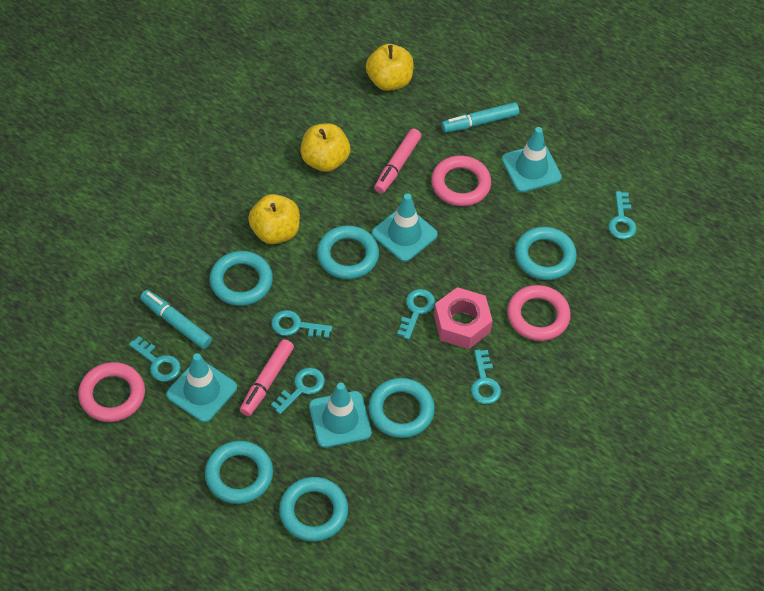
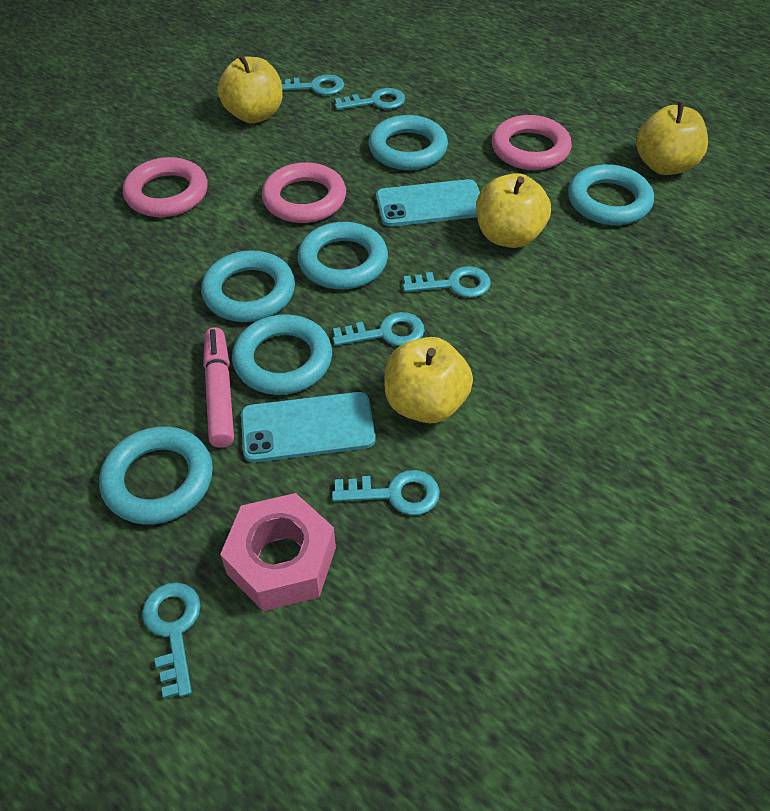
pink marker: [240,339,294,416] [374,129,422,193] = 2 -> [203,327,234,448] = 1
turquoise marker: [140,290,212,349] [441,102,519,133] = 2 -> none = 0
turquoise phone: none = 0 -> [241,392,376,463] [376,179,480,227] = 2
turquoise traffic cone: [166,353,237,422] [309,383,372,448] [372,193,438,262] [502,127,562,192] = 4 -> none = 0
yellow apple: [248,194,300,244] [301,123,350,172] [366,44,414,91] = 3 -> [218,54,283,123] [384,337,473,423] [476,173,551,248] [636,101,708,175] = 4

